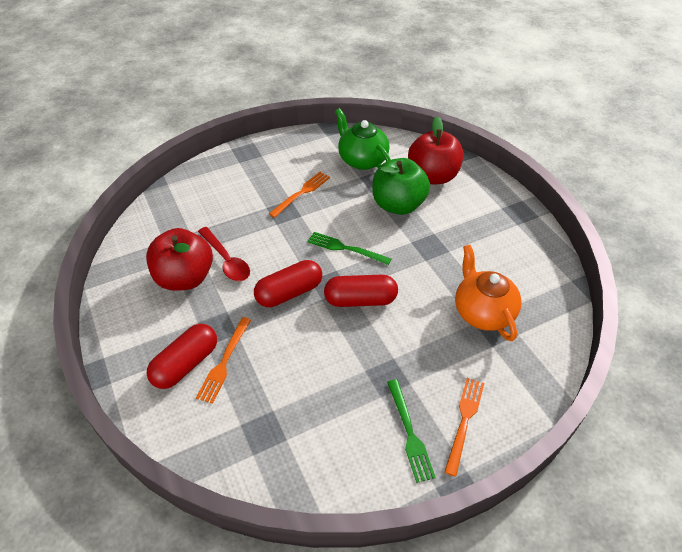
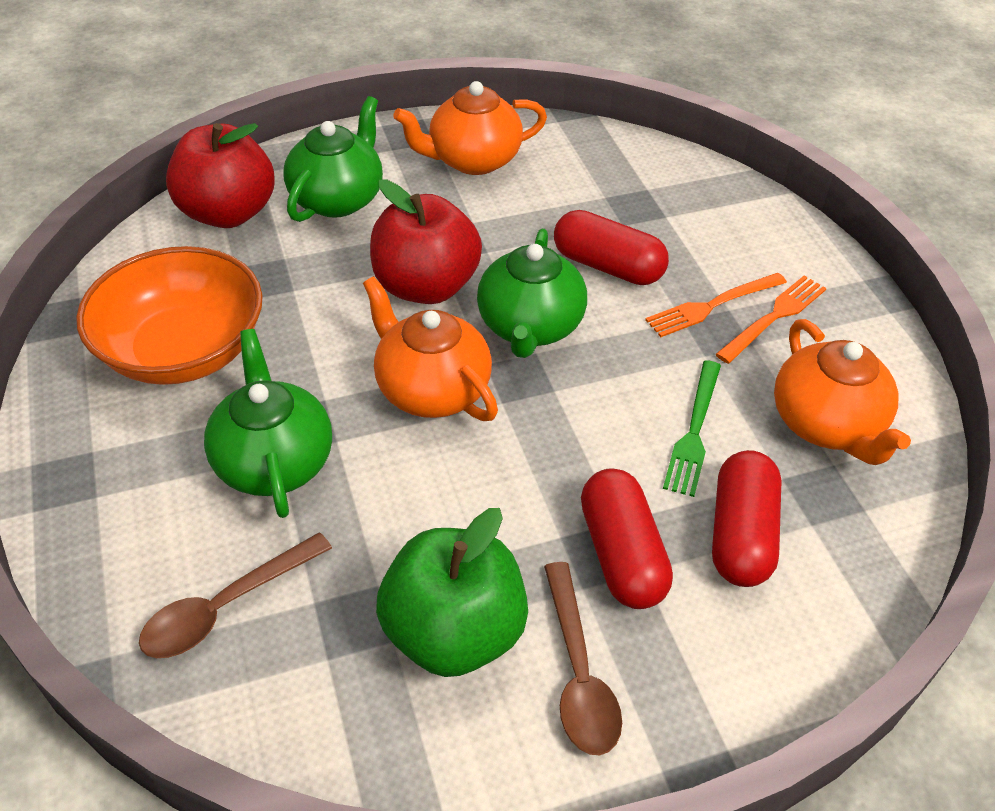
brown spoon: none = 0 -> [139,532,332,658] [544,562,622,755] = 2
green fork: [307,232,392,265] [387,379,436,483] = 2 -> [663,360,721,497] = 1
green teapot: [335,108,391,170] = 1 -> [204,329,332,518] [283,96,383,222] [477,229,587,358] = 3
orange bowl: none = 0 -> [76,246,263,385] = 1
orange fork: [196,317,251,404] [269,172,330,218] [444,378,484,477] = 3 -> [645,273,787,337] [715,276,827,364] = 2
orange teapot: [455,245,522,341] = 1 -> [363,276,498,421] [393,81,547,175] [774,319,911,465] = 3
red spoon: [198,227,250,281] = 1 -> none = 0

